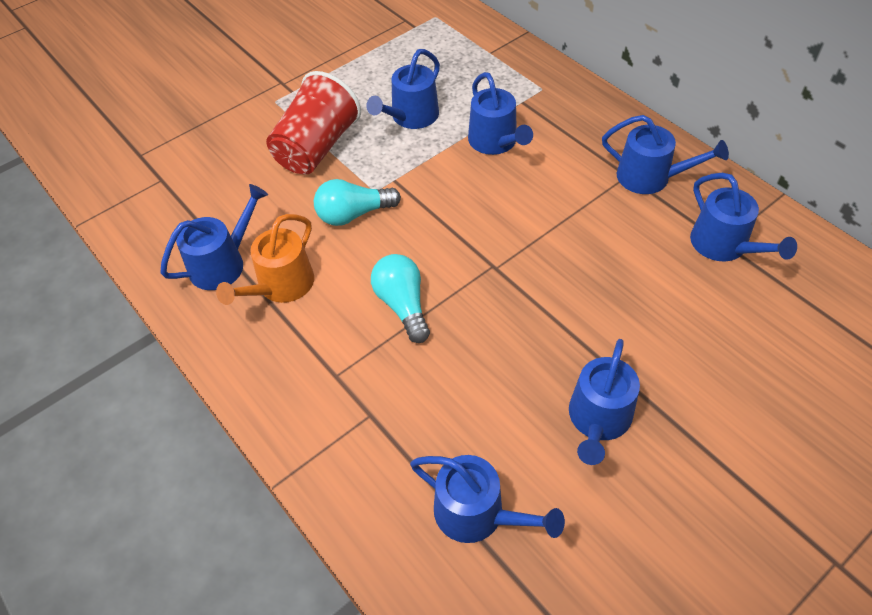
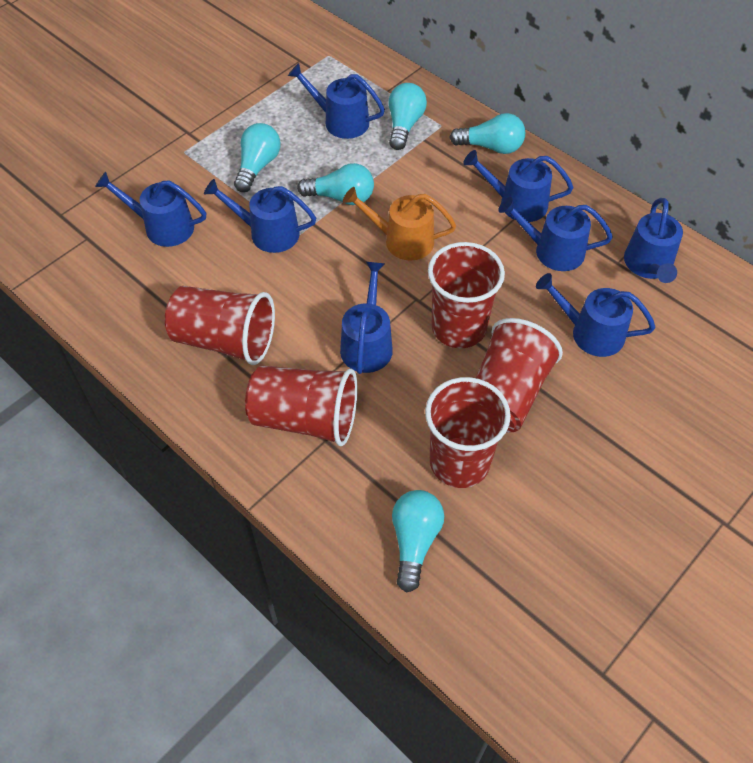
blue watering can: [160,184,268,290] [366,49,440,129] [410,455,565,543] [468,72,533,155] [569,339,640,465] [602,115,729,194] [690,173,797,261] = 7 -> [95,172,206,247] [204,179,316,253] [288,63,385,139] [340,261,393,374] [463,150,573,222] [498,197,613,271] [536,273,655,357] [624,198,683,283] = 8
red cup: [266,71,361,174] = 1 -> [165,286,275,365] [245,366,357,446] [425,377,511,488] [428,242,505,348] [475,318,563,433] = 5
turquoise light bulb: [314,179,401,226] [371,254,430,343] = 2 -> [234,123,280,192] [297,163,374,205] [389,83,427,150] [392,490,444,593] [449,113,525,154] = 5

